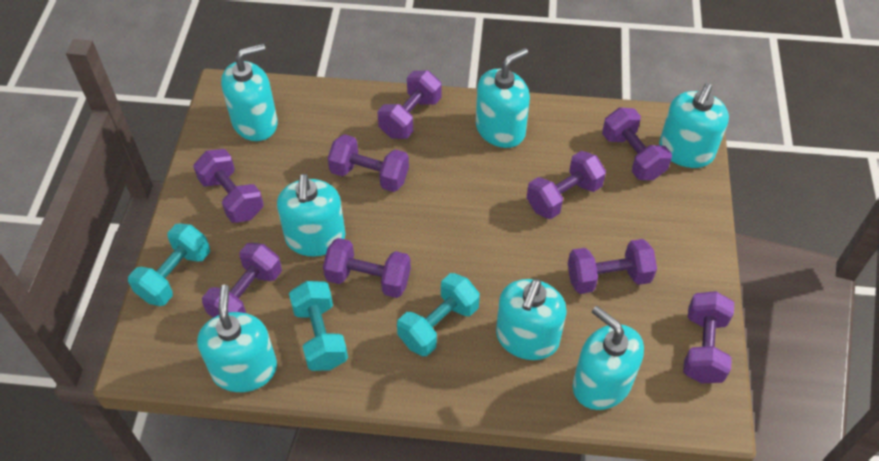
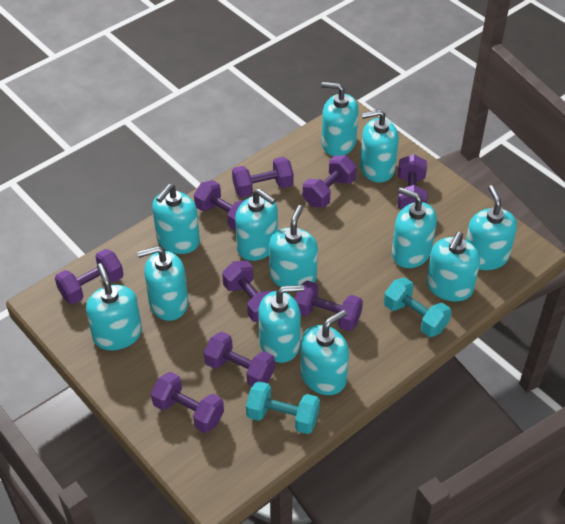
turquoise dumbbell: [128,223,210,306] [289,281,348,371] [397,273,480,356] = 3 -> [246,381,320,434] [384,277,451,337] = 2
turquoise soap dispenser: [197,285,277,392] [221,44,278,141] [277,174,346,256] [476,48,530,148] [496,279,567,360] [573,306,644,410] [659,83,729,168] = 7 -> [86,263,142,350] [137,246,188,321] [152,184,200,254] [235,189,278,261] [258,285,304,363] [269,205,318,287] [300,310,349,395] [321,82,358,156] [360,109,399,182] [392,187,437,268] [427,232,480,301] [466,185,517,270] = 12

